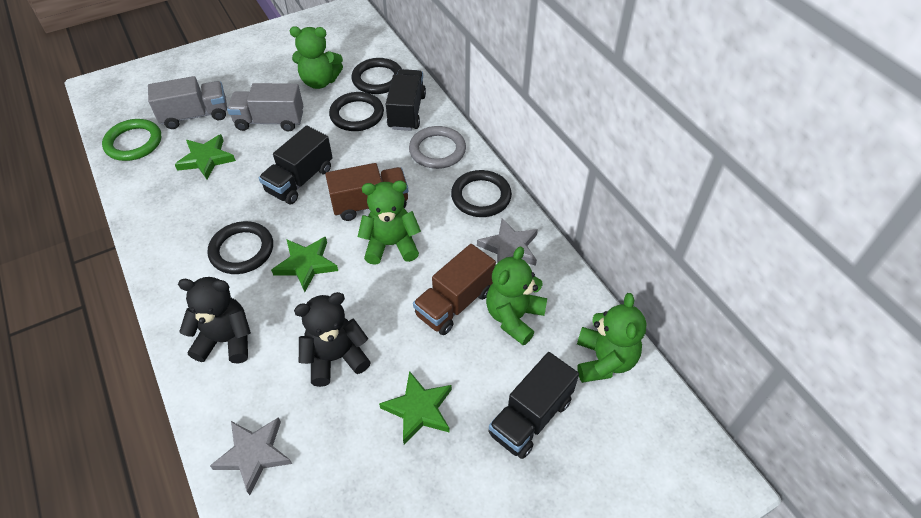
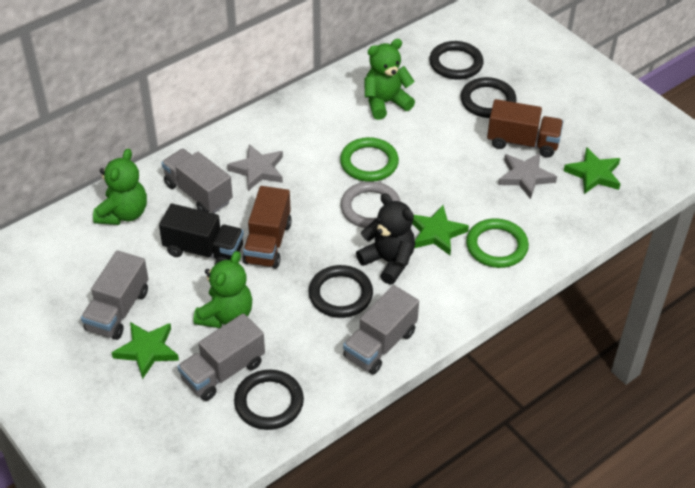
black teddy bear: [178,277,251,364] [294,292,371,387] = 2 -> [356,193,415,285] = 1
black truck: [259,126,333,205] [386,69,426,131] [489,352,579,459] = 3 -> [159,203,244,262] = 1
green ring: [102,119,161,161] = 1 -> [340,137,399,182] [466,218,529,268] = 2
green teddy bear: [290,26,343,89] [358,180,421,265] [486,246,547,345] [577,293,647,383] = 4 -> [93,149,147,225] [194,251,252,328] [365,39,415,120] = 3
grey truck: [148,76,227,129] [227,83,303,131] = 2 -> [81,250,148,340] [162,149,233,213] [177,313,265,401] [343,285,419,375] = 4

